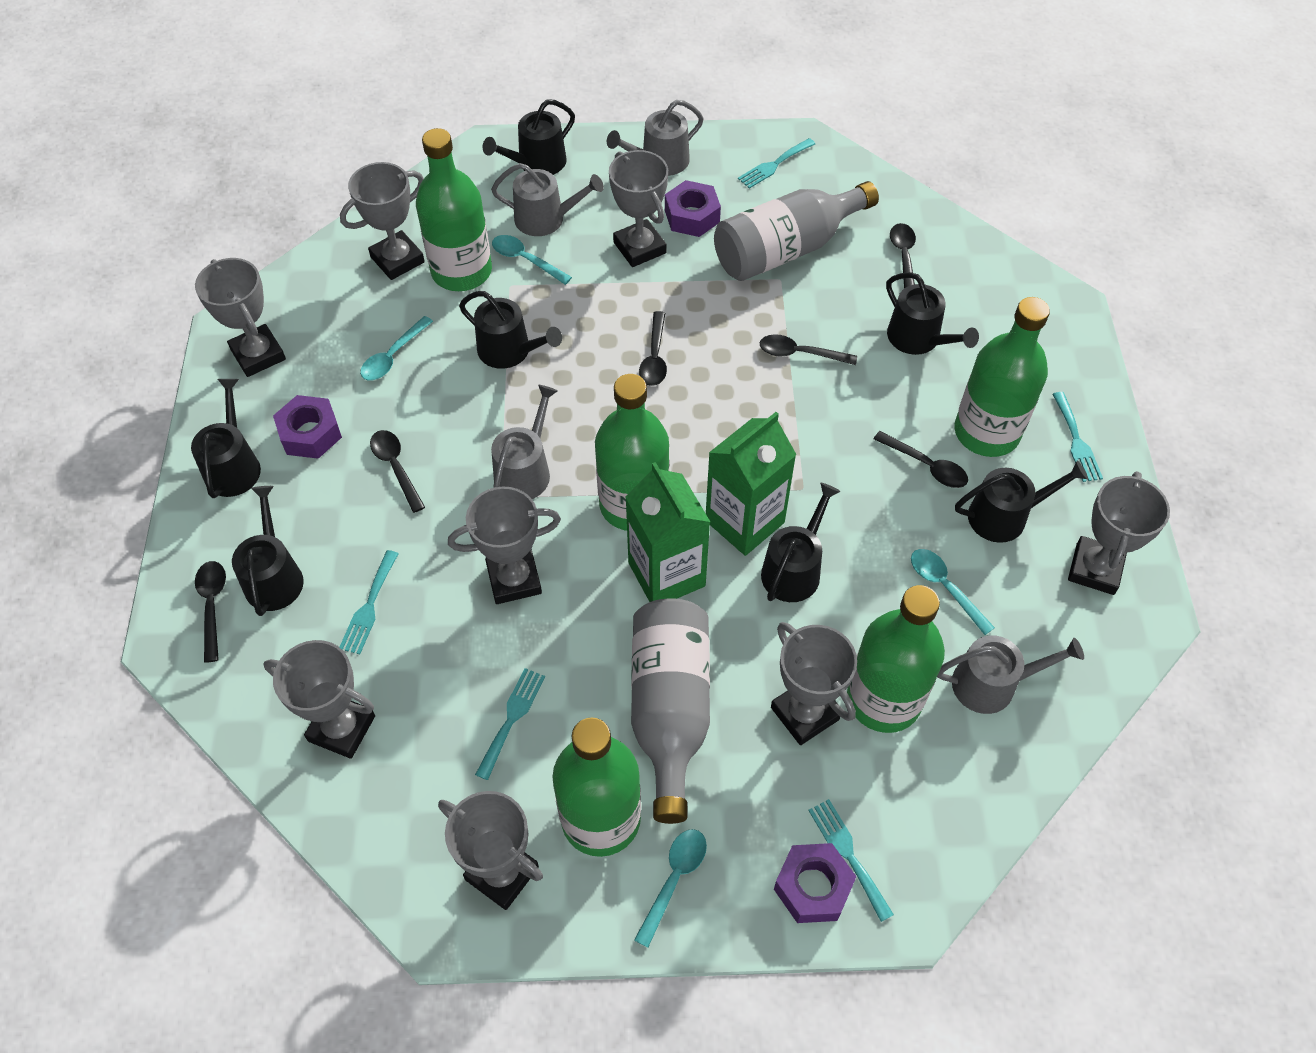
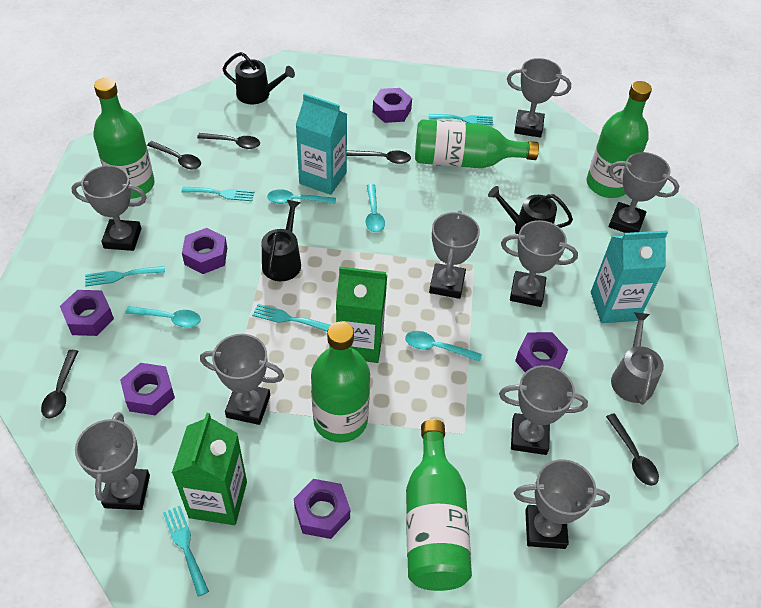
black spoon: [195,561,226,663] [370,430,425,513] [639,311,667,386] [760,334,857,365] [874,431,968,488] [890,223,916,288] = 6 -> [41,350,78,419] [147,141,201,169] [197,133,260,149] [347,150,411,164] [606,413,659,486] = 5
black watering can: [191,379,261,498] [232,486,304,616] [459,291,562,369] [483,99,575,175] [761,482,840,602] [886,272,979,355] [955,461,1088,543] = 7 -> [223,52,295,104] [262,200,301,281] [488,186,573,234] = 3
grey bottle: [631,599,710,824] [714,181,879,281] = 2 -> none = 0
grey trophy: [195,258,286,377] [263,640,375,759] [340,162,425,280] [438,791,543,910] [448,486,561,604] [609,150,668,267] [771,622,857,745] [1068,471,1170,595] = 8 -> [71,165,147,251] [75,412,150,510] [200,334,284,425] [429,210,480,299] [499,365,588,455] [501,220,578,307] [507,58,571,138] [514,459,610,549] [608,152,679,233] = 9
grey watering can: [491,163,604,236] [491,385,558,499] [607,100,704,176] [937,635,1084,714] = 4 -> [611,312,664,405] = 1
purple nut: [273,395,342,459] [665,180,721,237] [774,843,857,923] = 3 -> [60,290,114,336] [120,363,175,415] [182,228,227,274] [294,479,350,539] [373,88,412,123] [515,332,568,372] = 6
turquoise carton: none = 0 -> [296,93,347,195] [591,230,668,323] = 2

